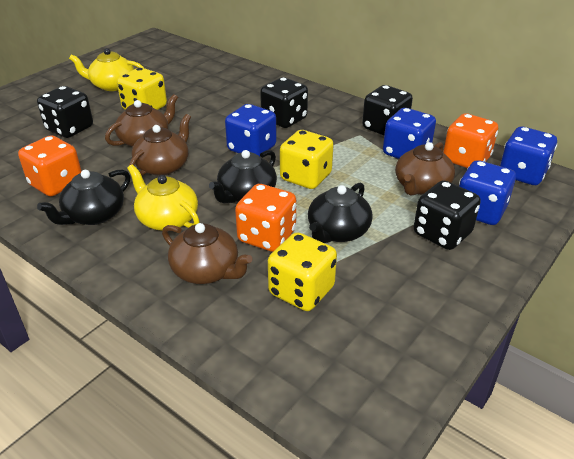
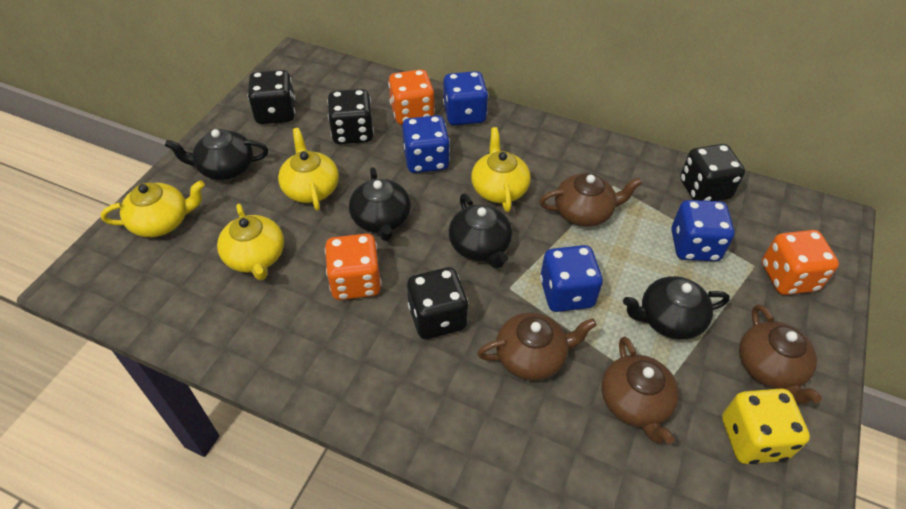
black teapot: [37,170,130,225] [209,150,277,203] [308,183,373,243] = 3 -> [165,129,268,180] [349,167,411,241] [449,194,512,269] [623,276,730,340] = 4
yellow dice: [117,67,167,110] [268,232,337,311] [280,130,334,189] = 3 -> [722,388,810,464] = 1
yellow teapot: [69,48,144,91] [127,164,200,231] = 2 -> [101,180,205,237] [217,204,284,280] [278,128,339,211] [471,127,531,212] = 4

